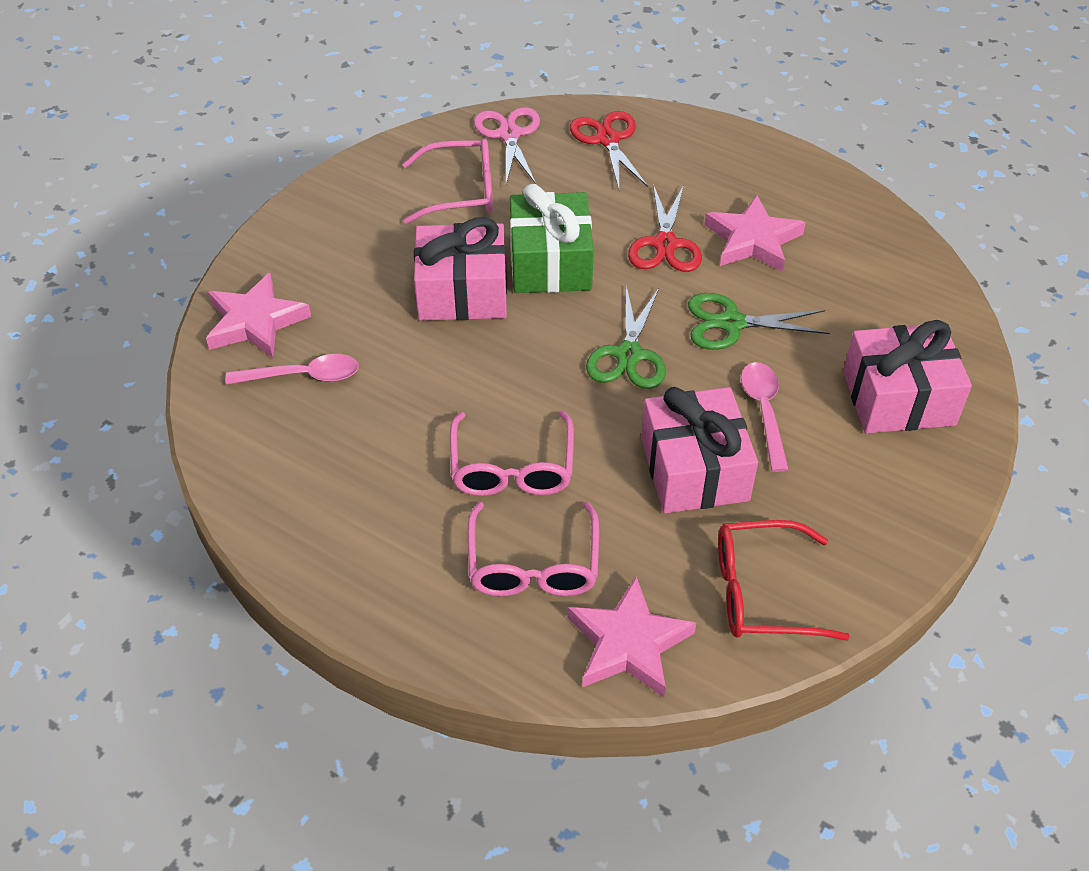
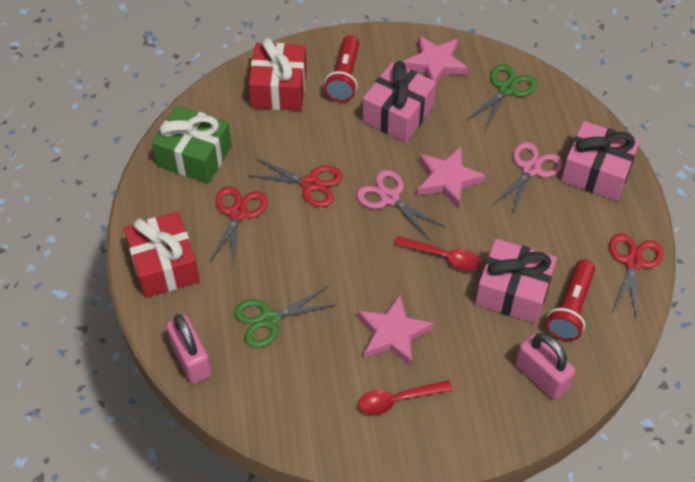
pink glasses: [403,139,493,224] [450,411,574,496] [467,502,599,596] = 3 -> none = 0
pink padlock: none = 0 -> [166,314,212,384] [515,333,575,400] = 2
pink scissors: [474,107,540,184] = 1 -> [356,170,446,240] [491,142,563,217] = 2
pink spoon: [225,354,359,384] [741,362,789,472] = 2 -> none = 0
red flashlight: none = 0 -> [324,35,359,102] [546,259,595,341] = 2
red gift: none = 0 -> [124,212,200,298] [249,38,307,111] = 2
red glasses: [718,520,850,640] = 1 -> none = 0
red scissors: [570,111,648,189] [628,184,702,272] = 2 -> [209,186,268,266] [247,158,343,207] [609,233,664,320] = 3
red spoon: none = 0 -> [358,380,453,415] [394,236,481,271] = 2

